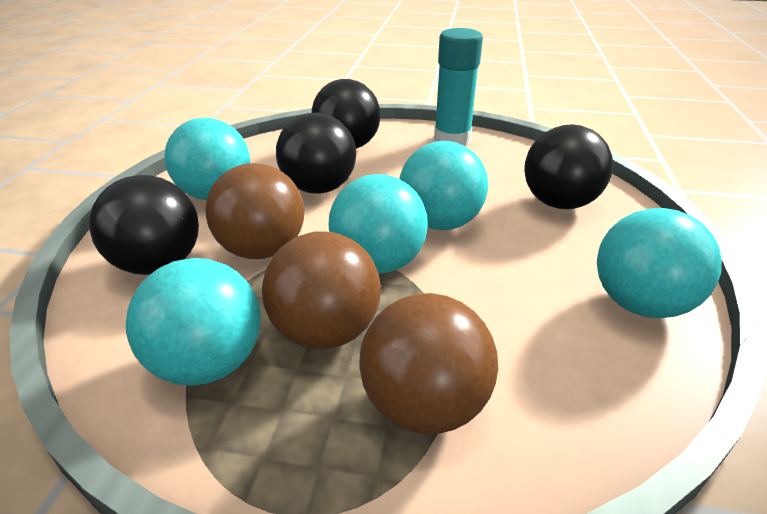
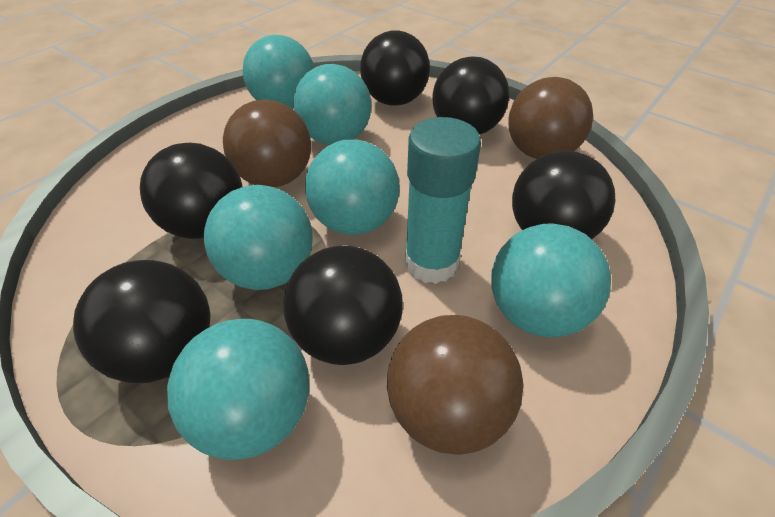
black ball: [89,175,199,275] [276,112,356,194] [312,79,381,149] [524,124,613,209] = 4 -> [73,260,211,383] [140,143,243,239] [283,245,403,365] [360,30,430,106] [432,57,510,135] [512,151,615,240] = 6
turquoise ball: [126,258,261,386] [164,118,250,200] [329,174,428,274] [399,141,488,230] [597,208,722,318] = 5 -> [167,319,309,460] [204,185,313,290] [242,35,314,109] [293,64,371,145] [305,139,400,235] [491,223,611,338] = 6

